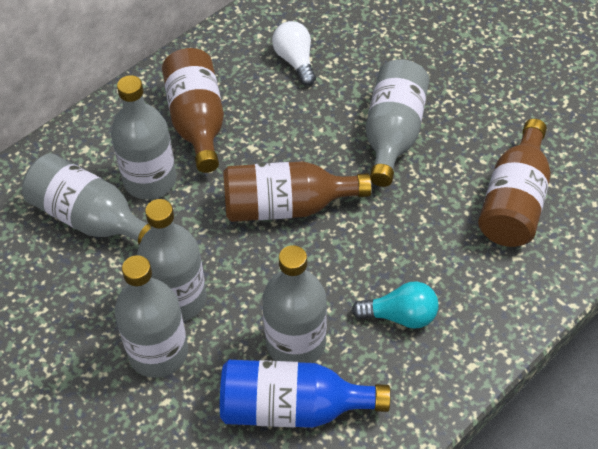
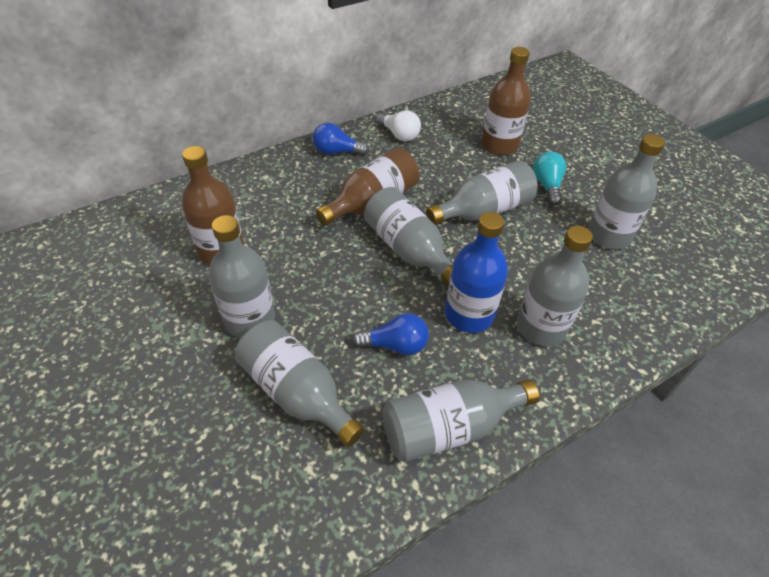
blue light bulb: none = 0 -> [313,123,369,155] [352,313,429,355] = 2
grey bottle: [22,153,151,245] [111,75,176,200] [115,255,188,378] [137,199,207,321] [262,245,327,363] [366,59,429,187] = 6 -> [209,215,275,338] [235,320,365,447] [364,187,453,286] [382,379,539,462] [426,160,538,225] [517,226,593,346] [588,134,665,249] = 7

